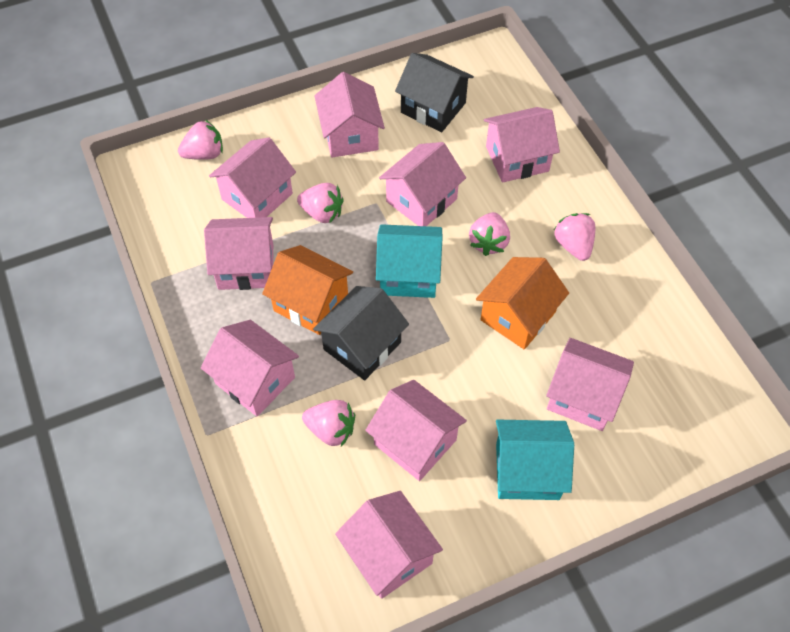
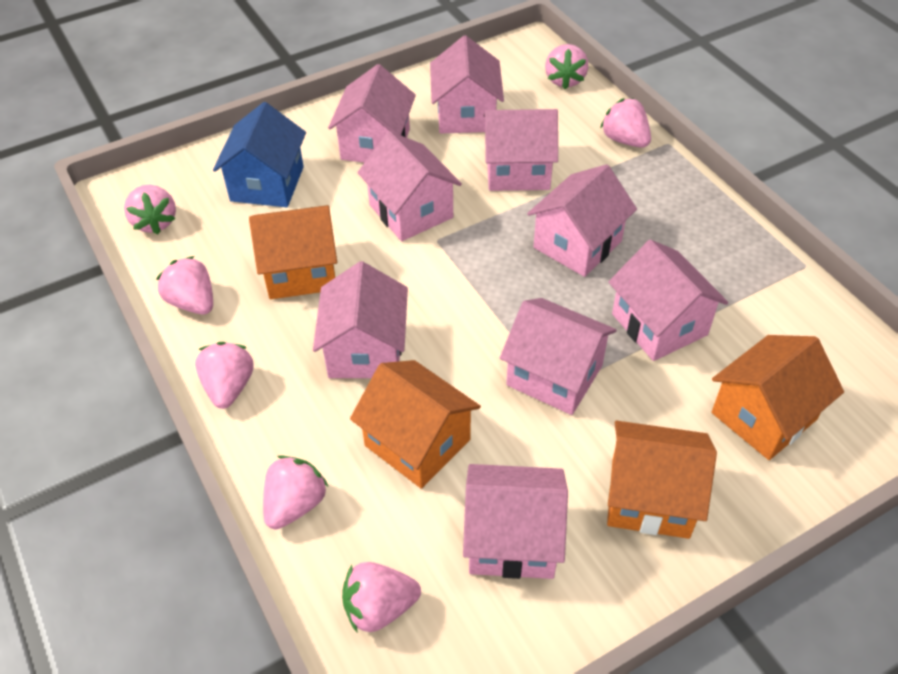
black house: [313,286,409,381] [395,53,474,132] = 2 -> none = 0
blue house: none = 0 -> [213,102,306,207] = 1
orange house: [262,245,353,335] [476,257,569,349] = 2 -> [249,205,337,299] [350,360,481,489] [607,421,717,539] [711,335,844,460] = 4
pink strawberry: [178,120,223,160] [297,183,344,223] [302,400,355,447] [469,212,510,256] [554,213,595,261] = 5 -> [124,185,176,234] [156,256,213,314] [195,342,254,409] [263,455,329,530] [342,562,421,632] [545,44,588,89] [600,98,651,148] = 7
turquoise house: [376,224,443,298] [496,420,574,500] = 2 -> none = 0

